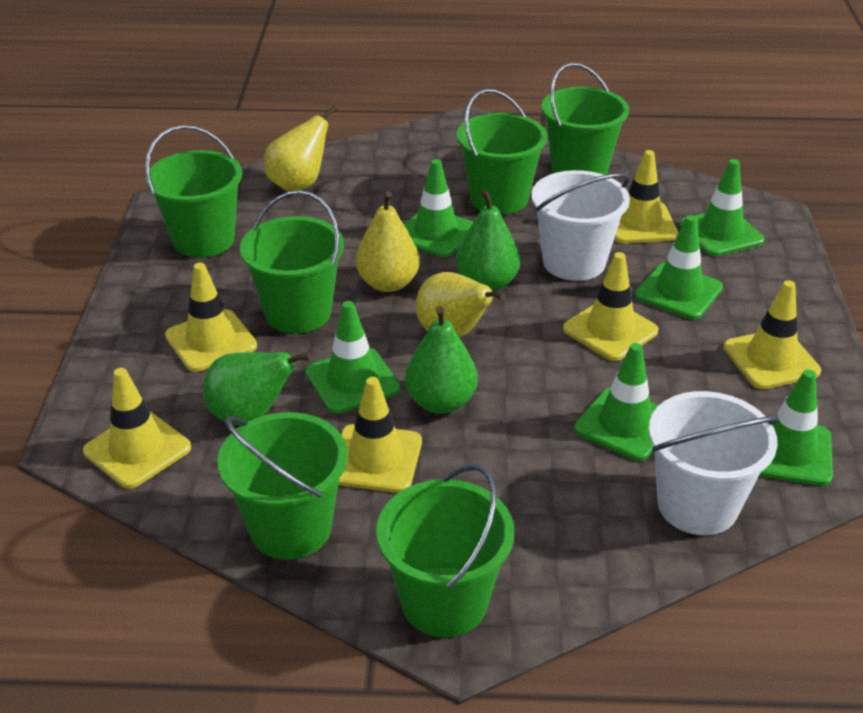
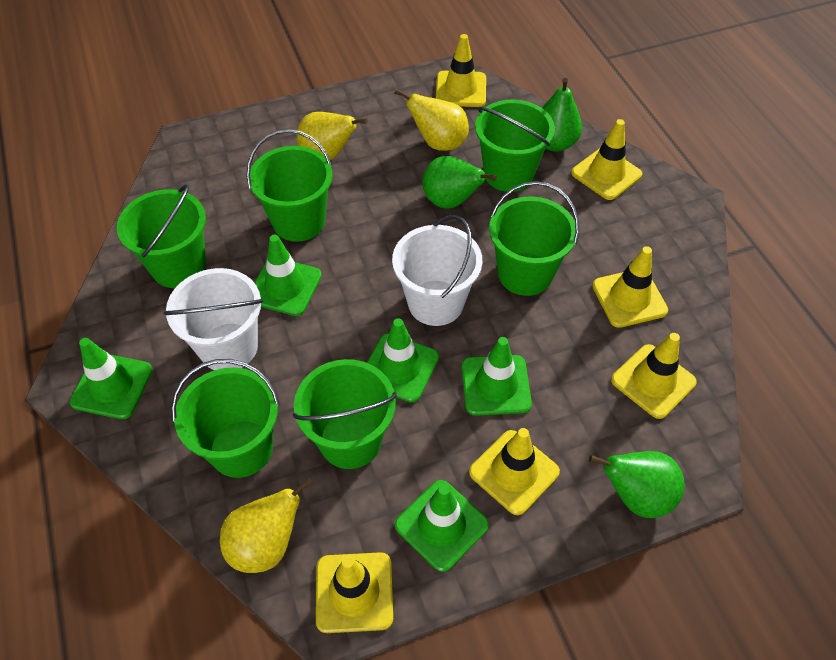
green traffic cone: [305,301,400,414] [404,159,474,257] [574,343,659,461] [635,215,723,320] [679,159,764,256] [759,370,833,486] = 6 -> [69,338,153,419] [255,235,322,316] [367,318,439,403] [395,480,489,572] [462,337,532,416] = 5

